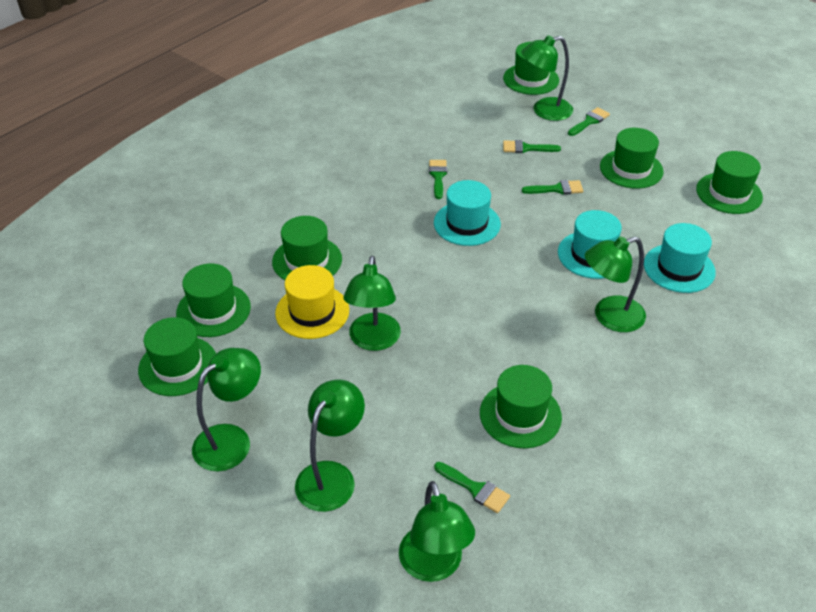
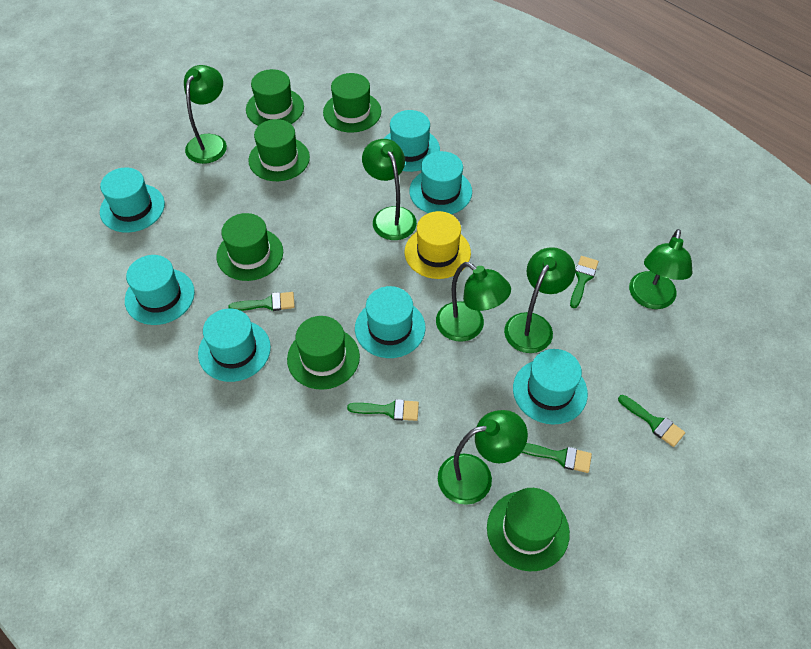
green hat: [138,317,216,396] [176,264,251,337] [272,216,342,280] [480,365,562,448] [503,42,559,95] [600,128,664,189] [696,151,763,214] = 7 -> [216,213,283,281] [246,69,304,126] [248,119,310,181] [287,316,360,390] [323,73,381,133] [487,488,570,571] = 6
turquoise hat: [434,180,501,246] [558,210,622,279] [644,223,716,293] = 3 -> [100,167,165,233] [125,255,195,325] [198,309,271,382] [355,286,426,358] [384,110,440,172] [409,151,472,214] [513,349,588,425] = 7

